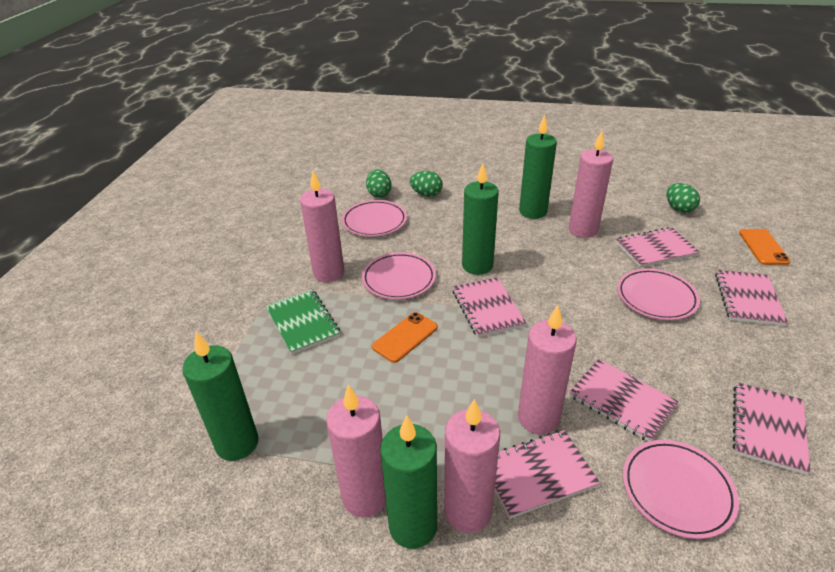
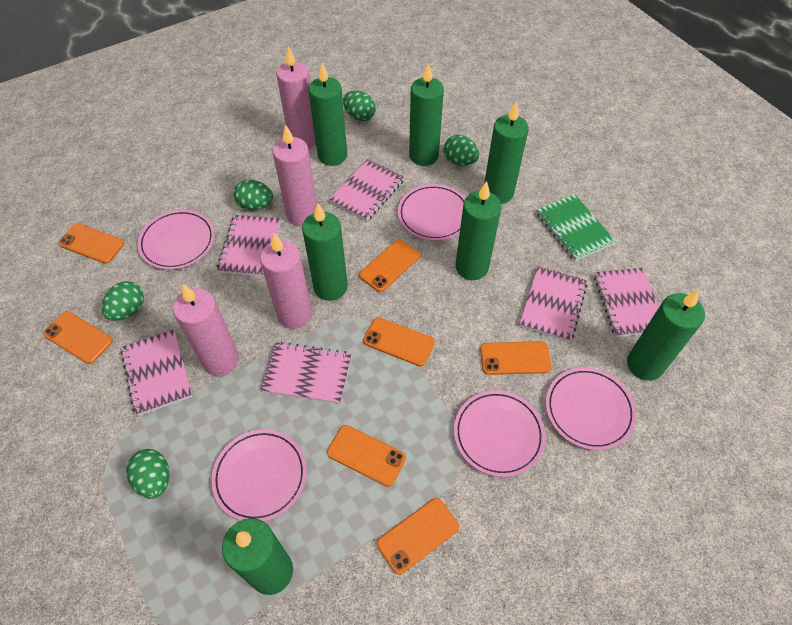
green candle: [182,332,259,461] [380,415,437,549] [462,163,499,275] [519,115,557,219] = 4 -> [222,518,293,595] [302,203,348,301] [308,63,347,166] [409,62,444,166] [456,181,501,280] [484,101,529,204] [627,289,705,381] = 7
green egg: [366,170,391,198] [410,171,443,197] [666,183,700,213] = 3 -> [102,281,144,321] [126,449,169,499] [233,180,273,210] [343,90,376,121] [444,135,479,166] = 5
orange phone: [372,312,438,363] [739,229,790,265] = 2 -> [43,311,113,364] [58,223,124,264] [327,425,406,487] [359,240,420,292] [363,317,435,367] [377,498,459,575] [480,341,552,375] = 7
pink candle: [300,171,344,282] [326,385,386,518] [444,399,500,533] [518,305,577,434] [569,131,613,238] = 5 -> [173,284,239,376] [260,233,312,329] [272,124,317,226] [276,46,316,149] = 4
pink plate: [342,200,407,237] [362,252,436,300] [617,268,700,320] [623,440,739,539] = 4 -> [137,210,215,270] [211,429,307,522] [398,184,466,241] [454,390,546,477] [546,367,636,450] = 5

